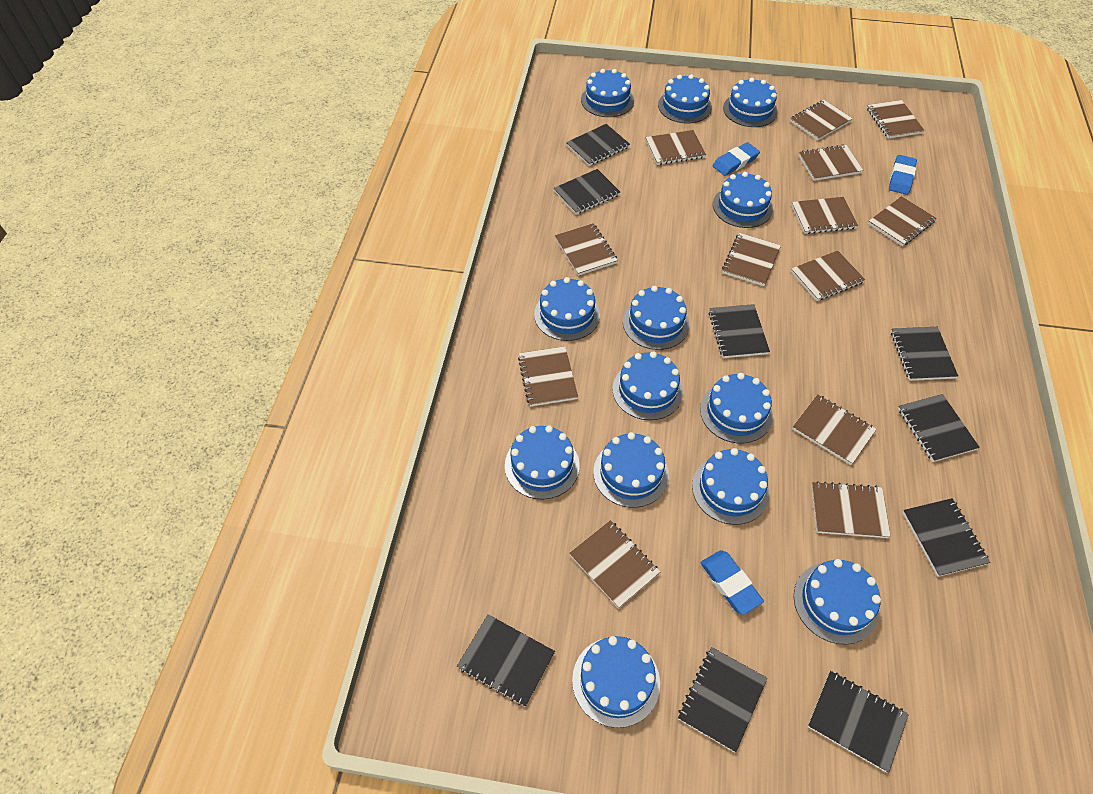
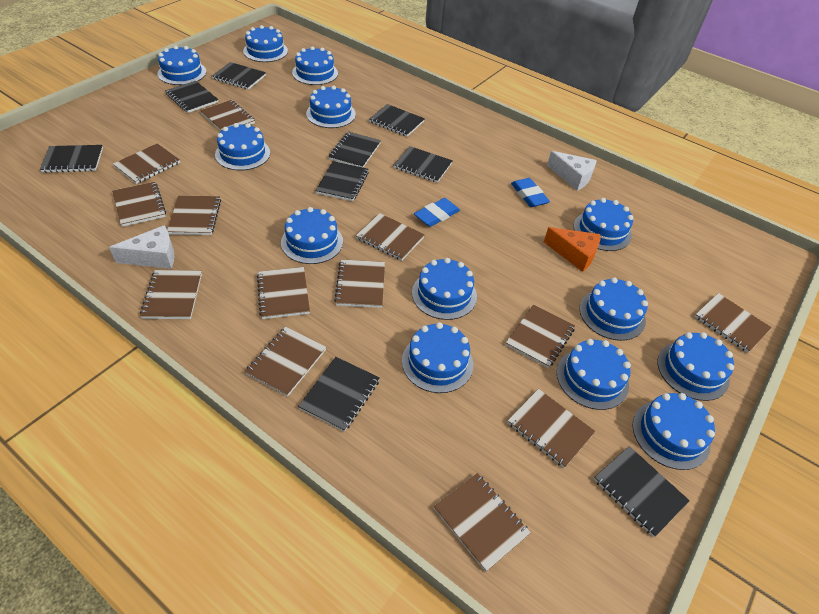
blue eraser: [700,550,764,615] [713,142,760,176] [889,155,917,195] = 3 -> [414,198,460,227] [511,178,550,207] = 2
orange cheese: none = 0 -> [544,227,600,272] = 1
white cheese: none = 0 -> [109,226,174,269] [547,151,597,191] = 2

